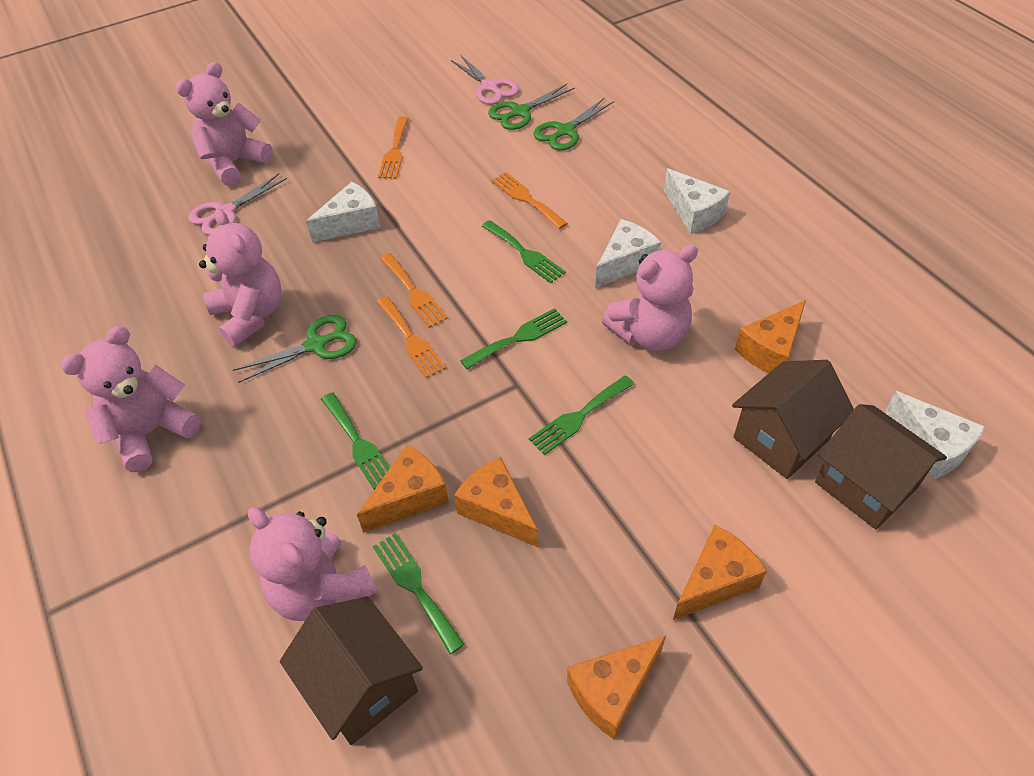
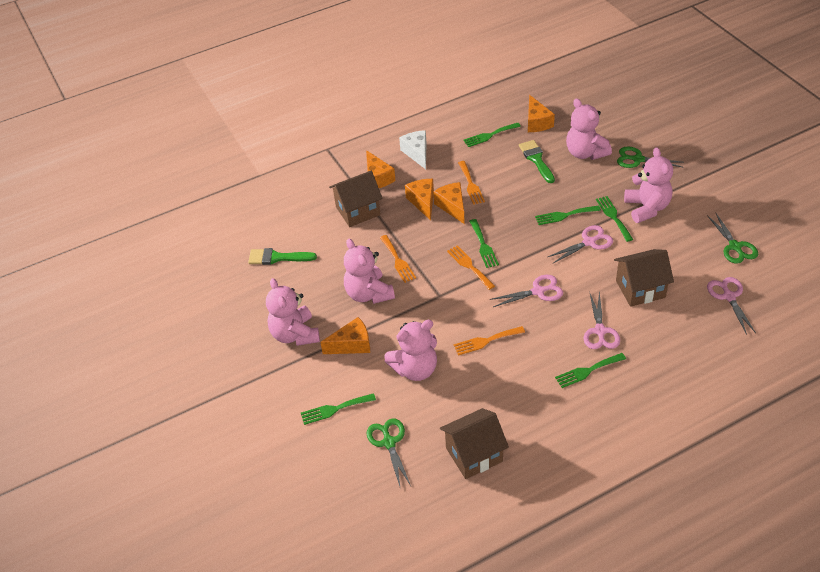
green brush: none = 0 -> [248,248,317,265] [519,140,555,183] = 2
green fork: [321,392,390,489] [373,533,465,654] [460,308,567,369] [482,220,566,284] [529,375,634,455] = 5 -> [301,393,376,425] [463,123,521,147] [469,219,499,268] [535,205,601,225] [555,353,626,388] [596,196,633,242] = 6
pink scissors: [188,174,287,235] [451,55,519,105] = 2 -> [490,275,563,307] [548,225,613,264] [584,292,620,349] [707,277,756,335] = 4
white cheese: [306,182,380,243] [595,219,661,288] [664,168,730,234] [885,391,985,479] = 4 -> [399,130,427,169] = 1

